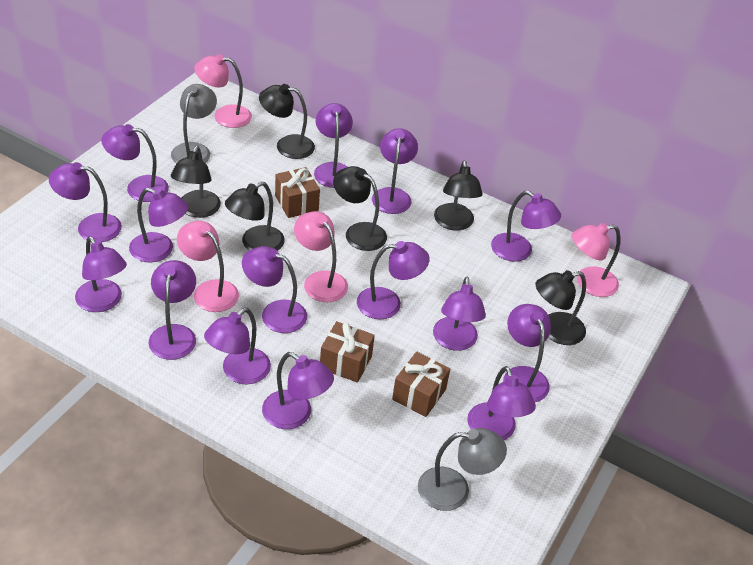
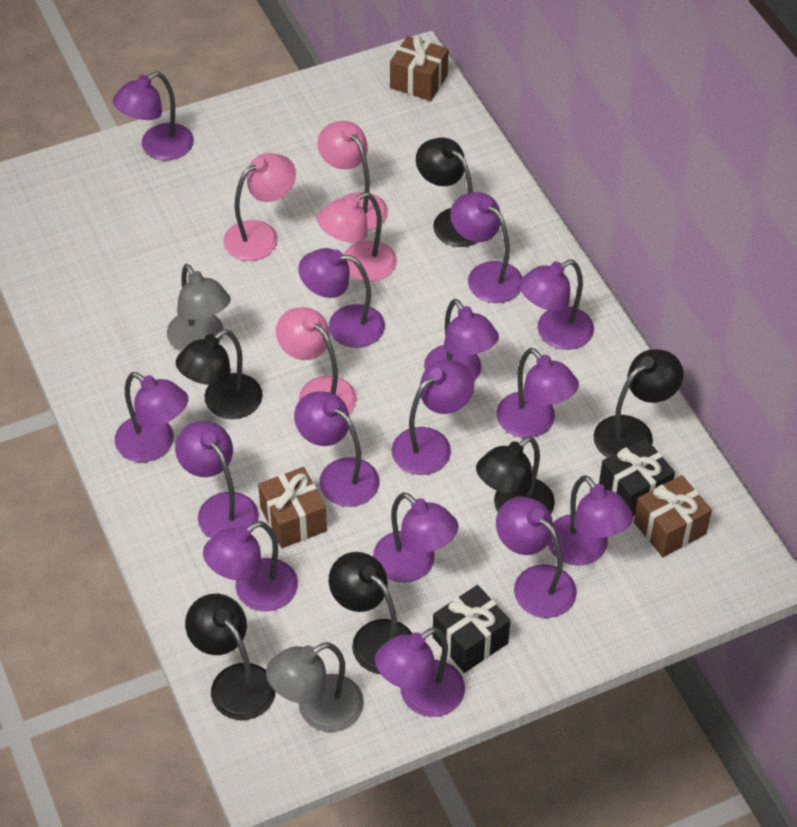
black gift: none = 0 -> [433,585,510,673] [599,438,675,516] = 2

